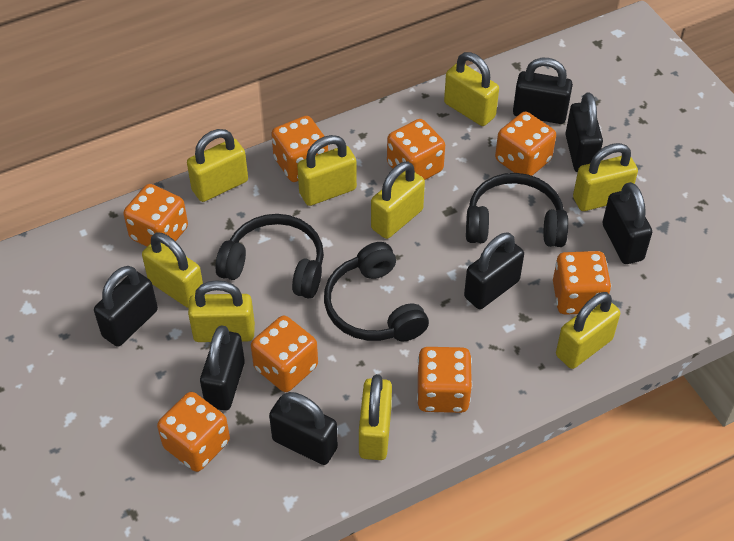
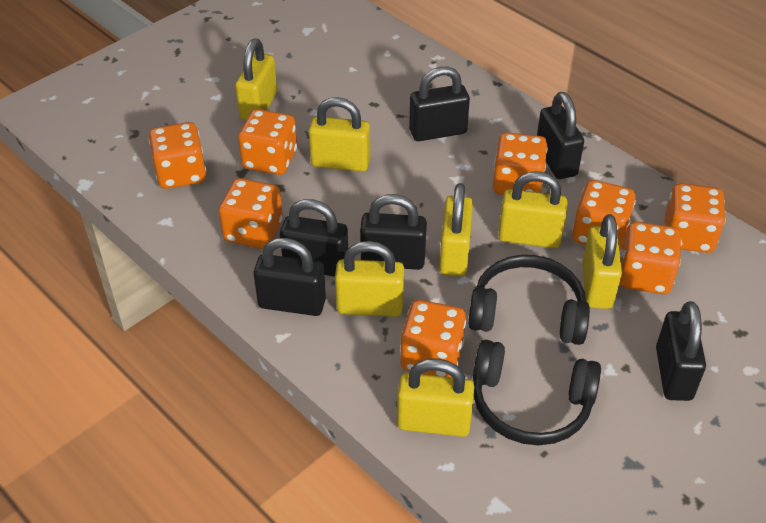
black headphones: [215,214,324,299] [324,242,429,341] [466,173,568,247] = 3 -> [468,255,590,345] [473,340,601,445] = 2
black padlock: [94,266,158,347] [200,325,245,411] [269,392,338,465] [464,233,524,309] [513,58,573,124] [565,92,603,172] [602,182,652,264] = 7 -> [254,238,326,316] [280,199,348,277] [360,194,427,270] [409,67,470,141] [537,92,584,179] [656,301,706,401] = 6
yellow padlock: [142,232,203,308] [187,129,248,202] [188,280,255,342] [297,135,357,206] [359,374,392,460] [371,161,425,239] [444,52,499,126] [556,292,620,369] [573,143,638,211] = 9 -> [235,39,277,121] [309,97,370,172] [335,241,404,317] [397,359,474,437] [439,183,473,276] [498,171,568,248] [582,214,622,309] = 7

